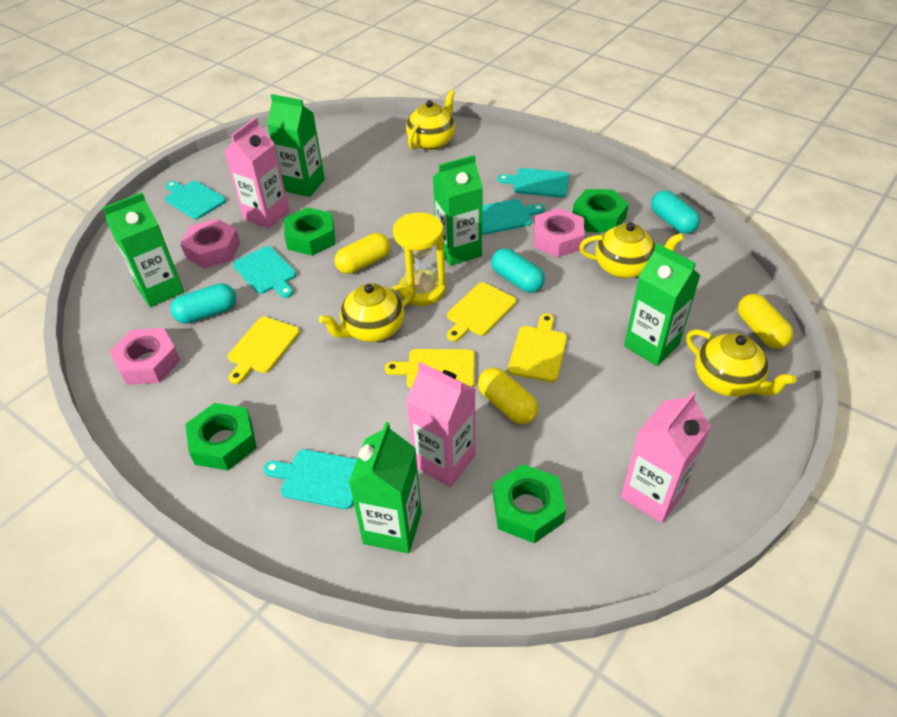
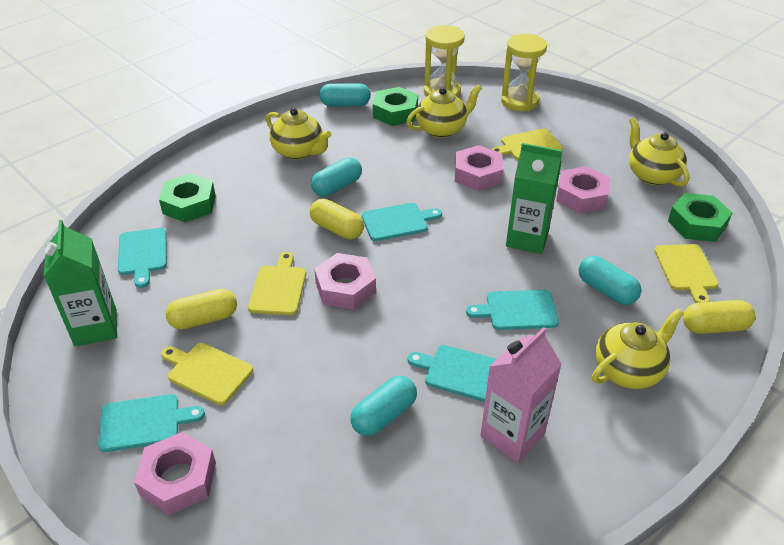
green carton: [102,192,184,307] [267,94,325,197] [348,422,422,554] [433,155,483,266] [624,243,701,366] = 5 -> [44,220,117,346] [506,143,562,254] = 2
green nut: [185,403,257,470] [284,207,336,256] [493,464,566,543] [573,189,629,233] = 4 -> [159,173,216,222] [373,87,418,126] [668,193,732,242] = 3
pink carton: [224,118,289,229] [406,362,476,487] [621,391,711,523] = 3 -> [480,327,562,463] = 1
pink nut: [110,328,181,385] [180,219,240,268] [534,208,584,257] = 3 -> [134,432,216,515] [314,253,376,310] [455,145,503,191] [556,166,610,214] = 4
turquoise capsule: [170,283,236,324] [491,248,545,293] [651,190,700,234] = 3 -> [311,157,362,197] [319,83,371,106] [350,376,417,436] [579,256,641,305] = 4
yellow hourglass: [393,212,446,306] = 1 -> [424,25,465,97] [501,34,547,111] = 2

